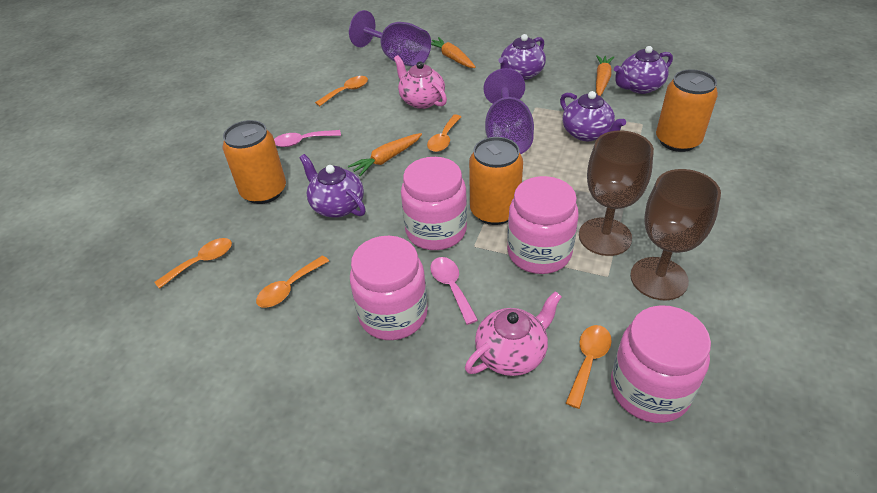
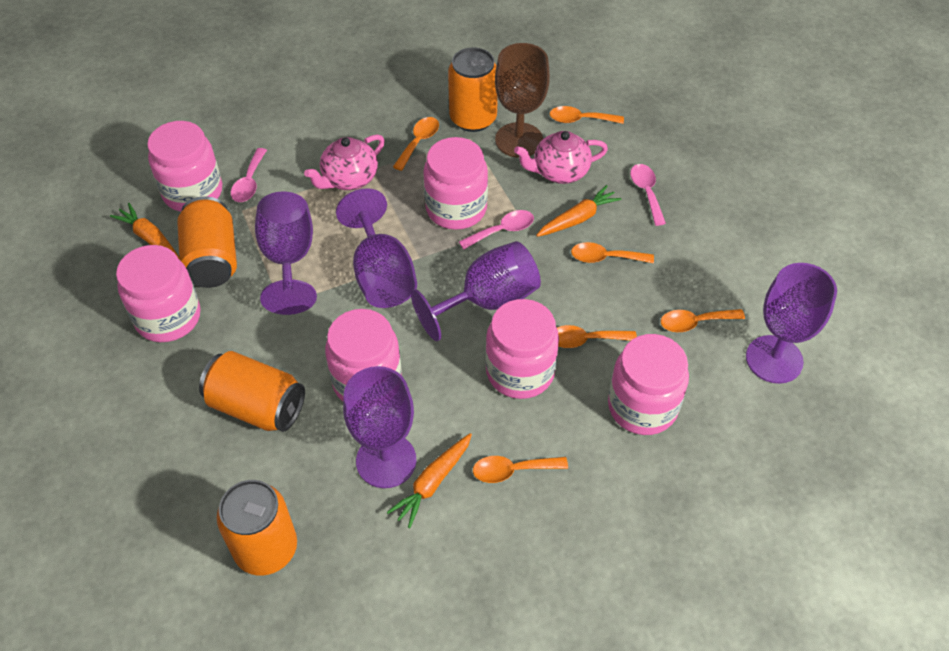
brown goblet: [579,131,654,256] [630,169,721,301] = 2 -> [495,43,550,158] = 1
orange can: [223,120,286,204] [469,137,523,225] [656,69,718,152] = 3 -> [177,196,237,288] [199,351,305,432] [217,480,297,575] [448,47,498,132] = 4
orange spoon: [154,238,232,289] [256,255,329,308] [315,76,368,106] [427,115,461,152] [566,325,612,409] = 5 -> [393,117,439,171] [473,456,568,483] [550,106,624,124] [557,325,637,348] [571,242,654,264] [661,309,745,332] = 6
pink jar: [350,236,428,340] [401,157,467,250] [507,176,579,274] [611,305,711,423] = 4 -> [116,245,201,342] [147,121,222,212] [325,309,402,401] [423,137,488,230] [485,299,559,399] [608,334,689,435] = 6
pink spoon: [274,130,341,147] [430,257,478,325] = 2 -> [231,148,267,202] [459,210,534,250] [630,164,666,226] = 3
purple goblet: [349,10,431,67] [484,68,534,154] = 2 -> [255,191,317,315] [336,188,417,308] [343,366,416,488] [411,241,541,341] [746,263,837,384] = 5
purple teapot: [299,154,366,218] [498,34,546,80] [560,91,626,141] [614,46,673,94] = 4 -> none = 0

